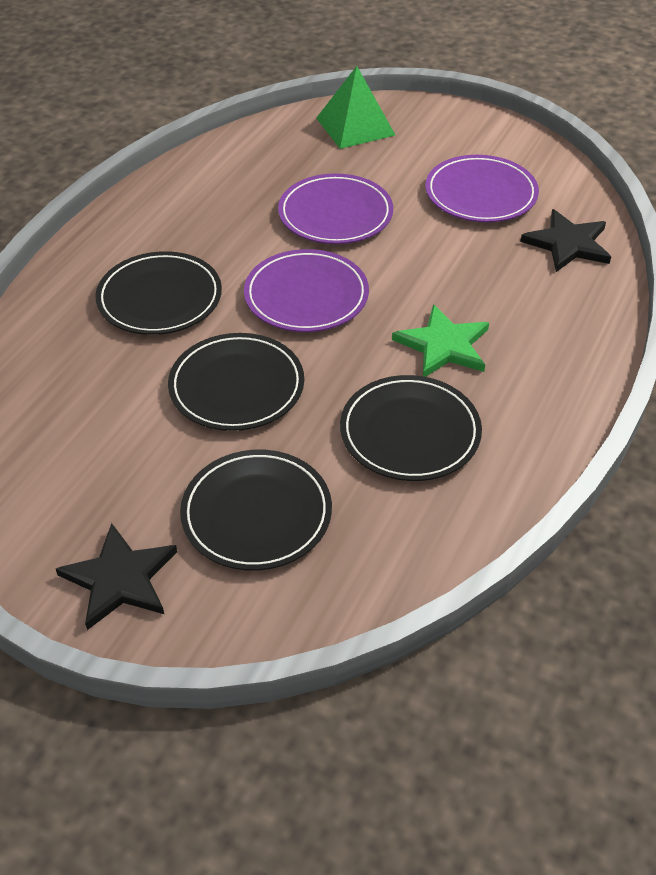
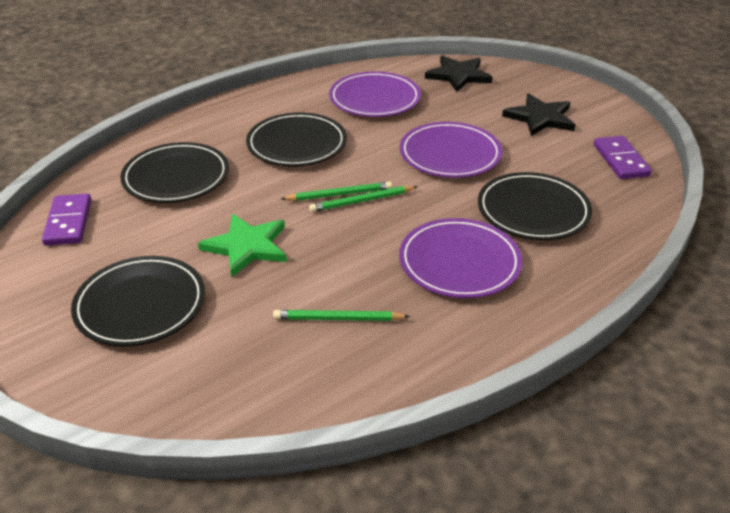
green pencil: none = 0 -> [273,310,410,321] [281,181,392,201] [309,186,417,212] = 3
green pyramid: [316,66,395,149] = 1 -> none = 0
purple domino: none = 0 -> [42,193,91,246] [594,136,652,179] = 2

